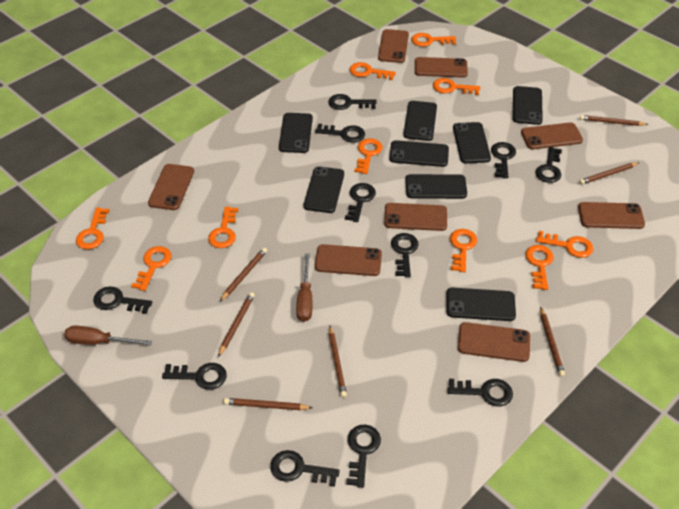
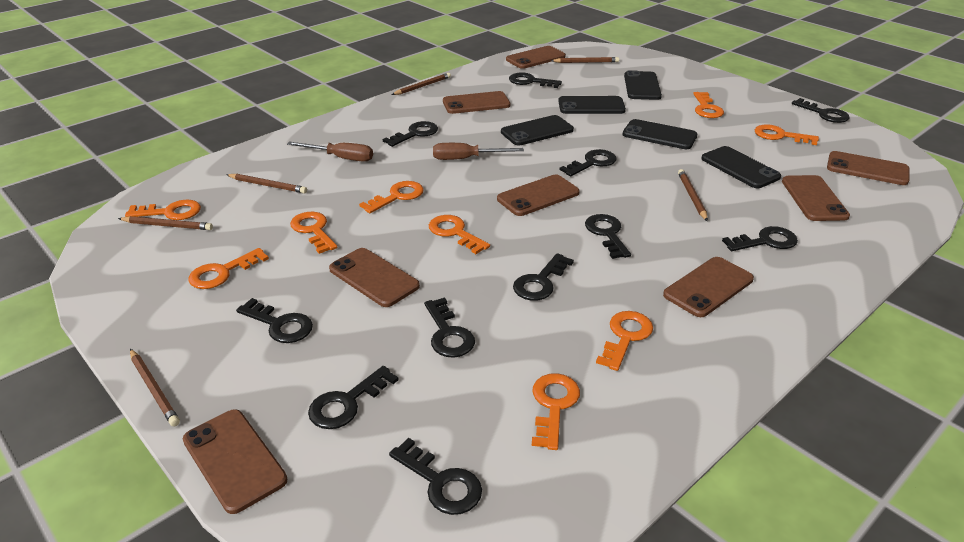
black phone: [279,113,313,153] [304,166,344,213] [389,140,449,167] [403,101,437,141] [405,174,467,199] [446,287,516,321] [453,122,491,163] [513,86,543,125] = 8 -> [501,115,574,146] [558,96,626,114] [622,119,698,149] [624,70,662,100] [701,146,781,188] = 5
brown pencil: [218,292,255,357] [220,248,267,301] [224,398,312,410] [329,326,347,398] [540,306,565,377] [579,162,639,185] [580,115,648,126] = 7 -> [118,216,213,230] [130,349,180,427] [226,174,307,194] [392,73,451,95] [551,57,619,63] [678,169,708,221] = 6
orange key: [76,208,110,249] [131,246,172,291] [208,207,238,248] [350,62,396,80] [355,138,383,174] [411,33,456,47] [433,78,480,95] [450,229,477,272] [525,245,554,290] [536,231,594,258] = 10 -> [125,200,201,220] [189,248,269,289] [290,212,337,254] [359,181,424,213] [429,215,490,254] [532,373,580,450] [596,311,653,371] [693,92,724,118] [755,124,819,145] = 9

